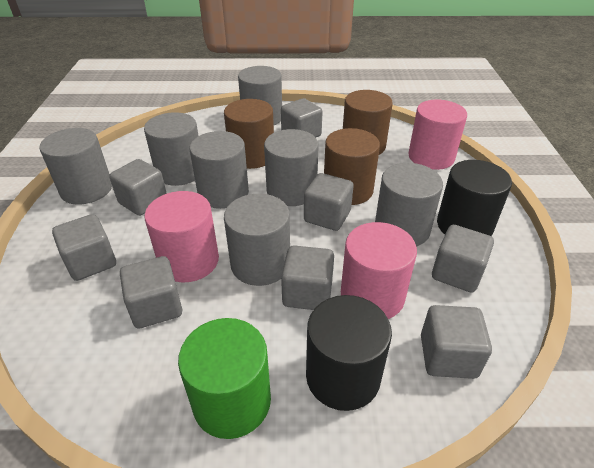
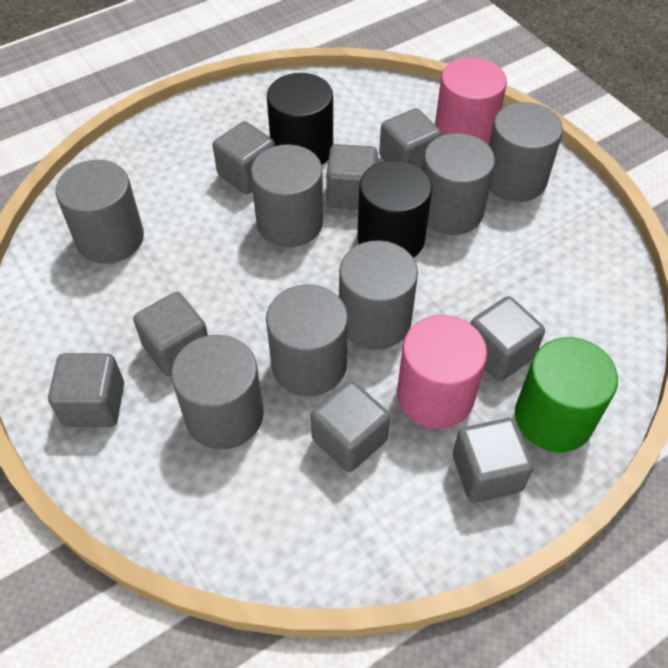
brown cylinder: [224,99,274,169] [324,128,380,205] [343,90,393,155] = 3 -> none = 0
pink cylinder: [145,191,219,282] [341,222,417,319] [408,100,467,170] = 3 -> [397,315,487,429] [435,57,507,146] = 2

